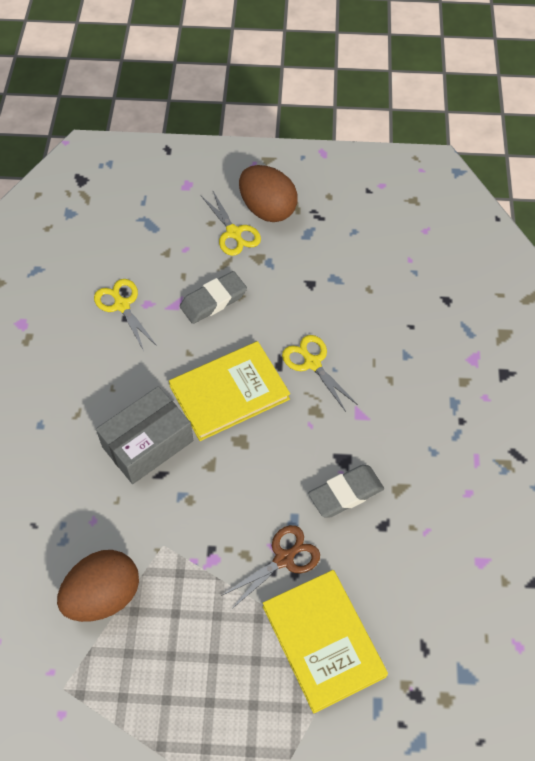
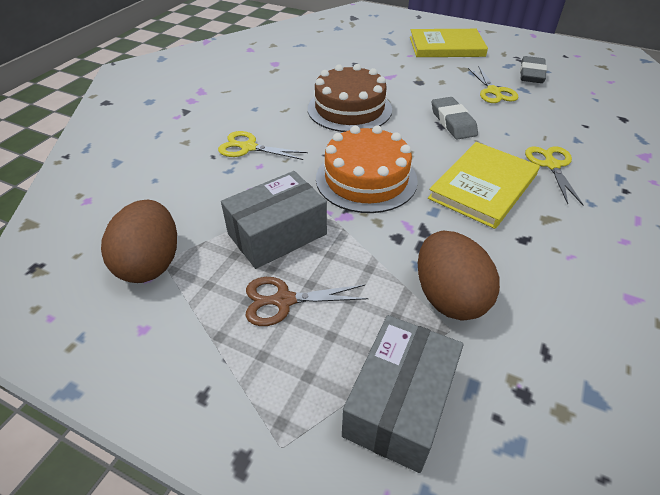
brown cake: none = 0 -> [308,64,392,132] = 1
grey box: [96,386,194,484] = 1 -> [221,171,327,269] [342,315,464,473] = 2
orange cake: none = 0 -> [316,125,418,213] = 1

